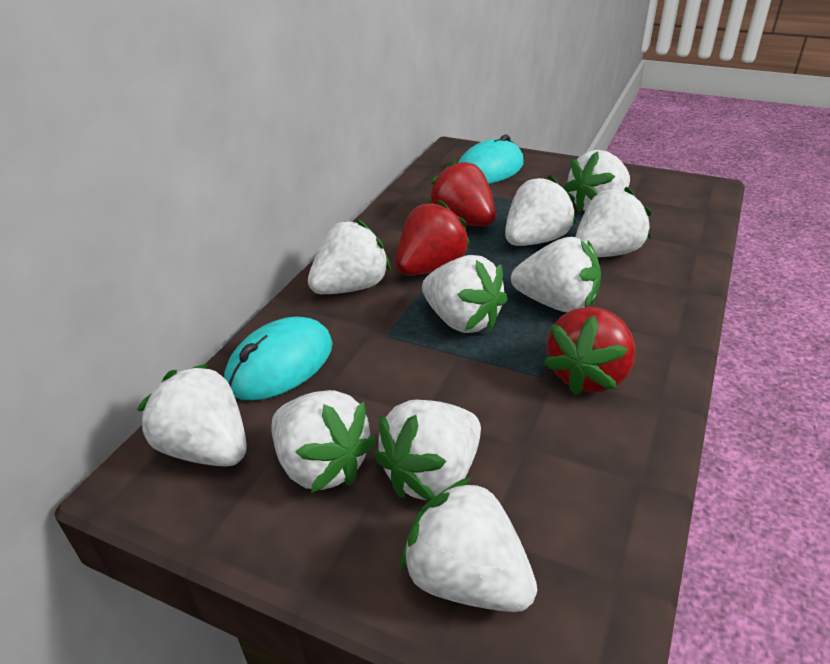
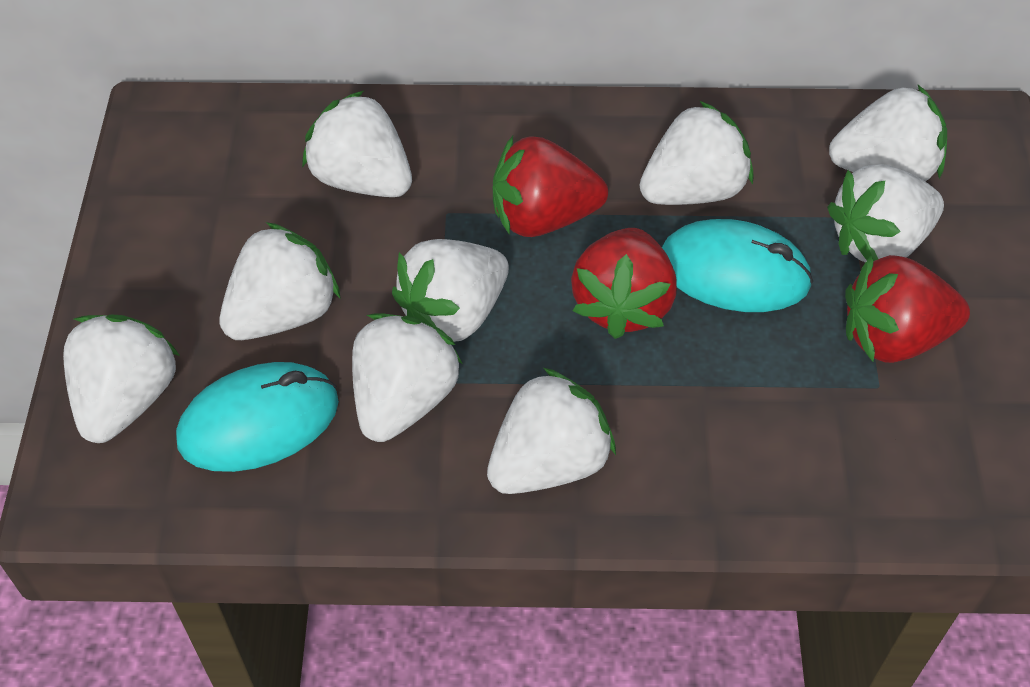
white strawberry: [137,363,247,466] [271,390,376,493] [308,219,391,294] [374,400,481,501] [400,477,537,612] [422,255,507,333] [505,175,576,246] [511,237,601,313] [563,150,630,212] [575,187,651,257] = 10 -> [63,314,180,443] [220,222,341,340] [302,91,412,197] [352,313,462,442] [392,239,509,342] [487,368,616,494] [639,101,754,205] [827,164,944,263] [829,85,947,181] = 9

